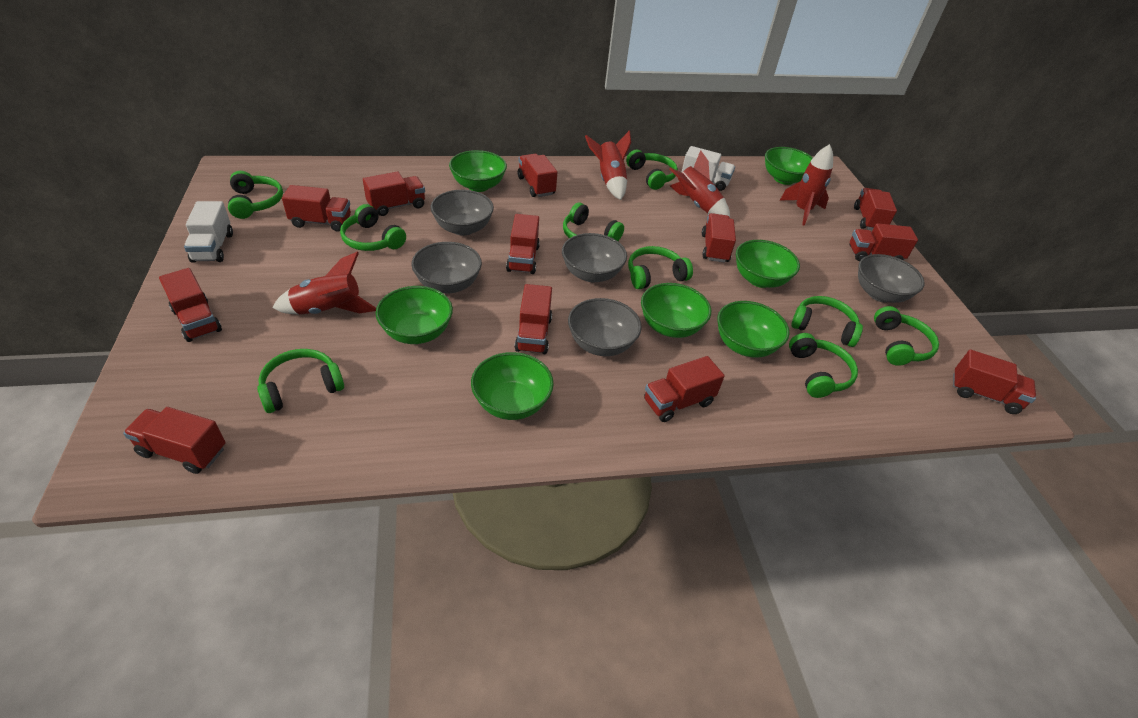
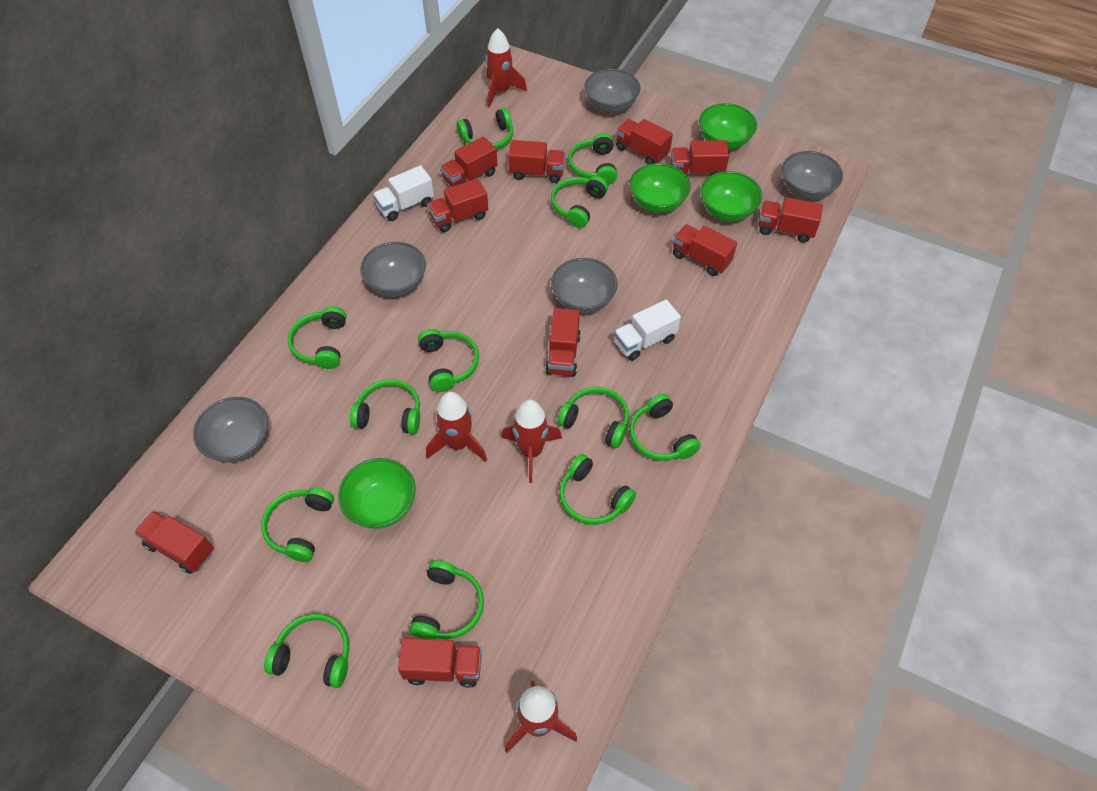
green bowl: [376,286,453,344] [449,150,507,192] [471,352,554,420] [641,283,711,338] [717,301,790,358] [736,240,800,288] [765,147,813,185] = 7 -> [338,458,416,529] [629,163,691,213] [699,103,757,150] [700,171,762,222] = 4
green headphones: [228,171,283,219] [257,349,344,413] [340,204,406,251] [563,202,624,241] [626,150,678,190] [628,246,693,289] [789,333,858,398] [791,296,863,347] [874,306,939,366] = 9 -> [261,487,334,562] [264,613,350,688] [288,306,346,369] [350,379,420,434] [409,560,484,639] [418,329,479,392] [457,108,513,149] [551,176,608,228] [557,387,629,448] [559,454,636,525] [568,133,617,185] [629,394,701,461] = 12
red truck: [123,407,226,474] [159,268,222,342] [282,185,351,232] [363,172,425,216] [506,214,540,274] [515,284,552,354] [518,154,557,197] [644,356,725,422] [702,213,736,263] [850,223,918,261] [854,188,897,230] [953,349,1036,414] = 12 -> [134,510,214,574] [398,638,482,688] [427,178,488,232] [440,136,497,187] [508,140,565,183] [545,308,581,376] [616,119,673,164] [670,140,729,176] [673,224,737,276] [758,197,823,242] = 10

